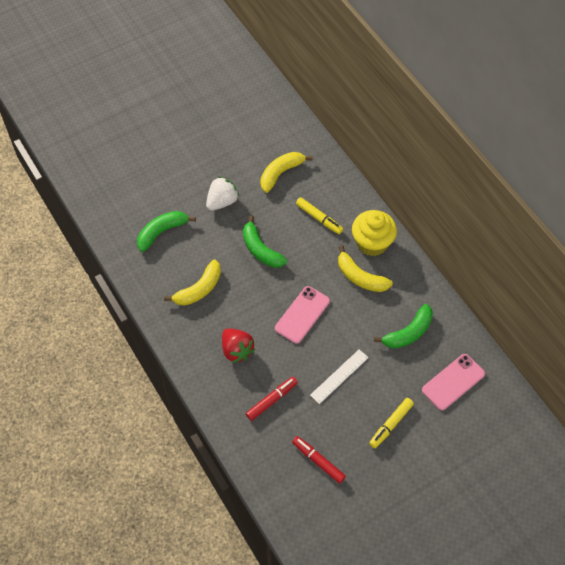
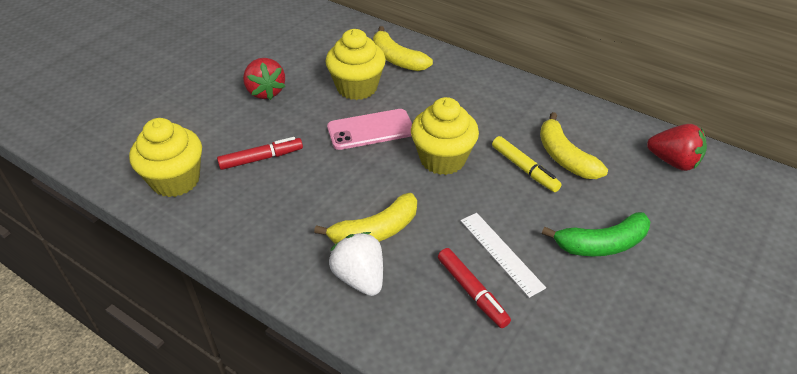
green banana: [137,211,196,252] [243,215,287,268] [374,304,433,349] = 3 -> [542,212,651,256] = 1
pink phone: [275,286,330,344] [422,354,485,410] = 2 -> [327,109,412,150] = 1
red strawberry: [222,328,255,363] = 1 -> [243,58,285,100] [647,124,707,171] = 2
yellow cupcake: [352,210,397,256] = 1 -> [129,118,202,197] [326,29,386,100] [411,97,479,175] = 3
yellow marker: [296,197,343,234] [369,398,414,448] = 2 -> [492,136,562,192] = 1

